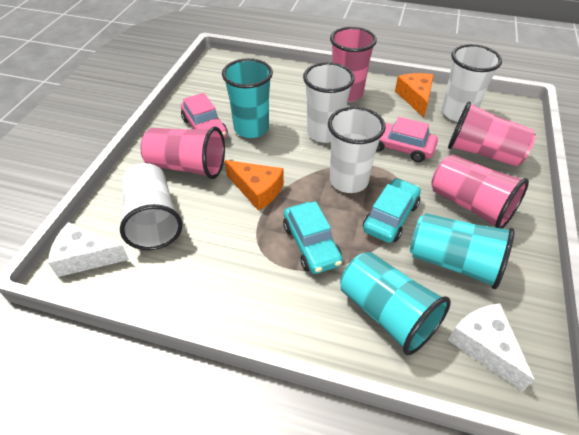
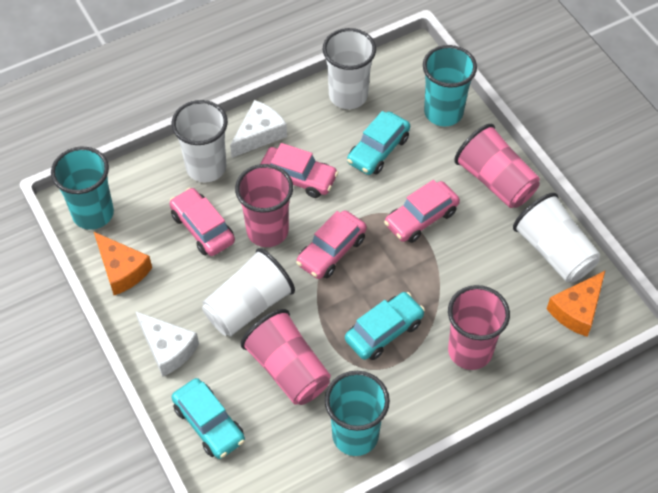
pink car: [181,93,228,138] [376,117,438,162] = 2 -> [170,187,235,256] [260,143,339,198] [296,210,367,279] [384,180,460,243] = 4
turquoise car: [283,201,343,274] [363,178,421,243] = 2 -> [172,378,245,459] [345,292,425,360] [347,111,410,175] = 3

